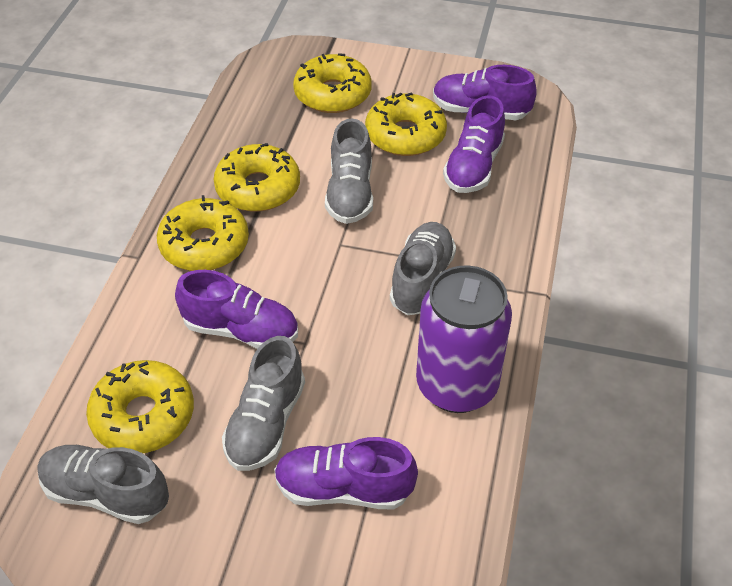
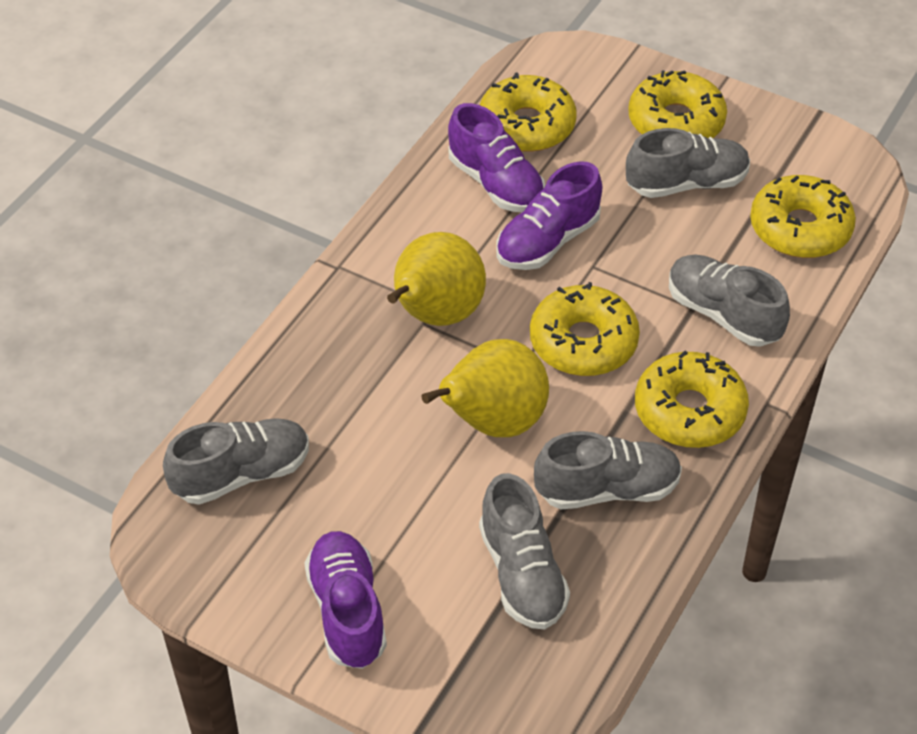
grey shoe: [37,445,169,524] [222,336,305,471] [325,118,373,224] [390,222,456,315] = 4 -> [163,418,309,505] [479,473,570,629] [534,431,682,510] [626,128,750,198] [669,255,790,347] = 5
purple can: [416,265,512,413] = 1 -> none = 0
purple shoe: [175,270,298,349] [274,437,418,510] [433,65,537,120] [443,95,505,193] = 4 -> [304,531,387,669] [448,103,545,212] [496,161,602,270] = 3
yellow pear: none = 0 -> [387,232,486,326] [421,339,549,437] = 2

